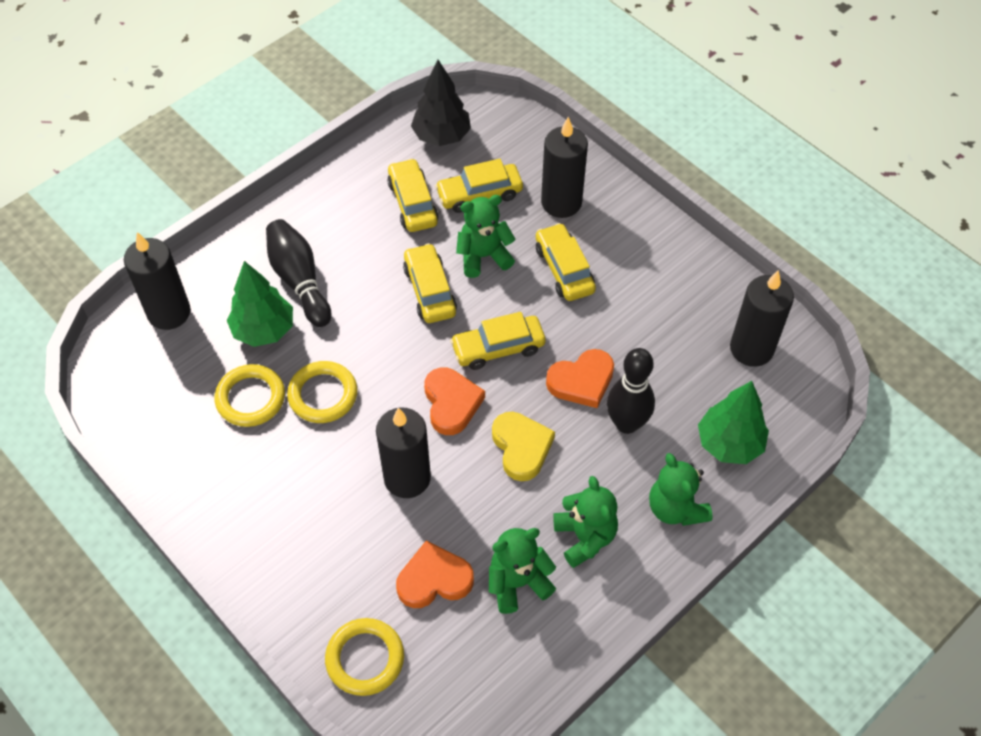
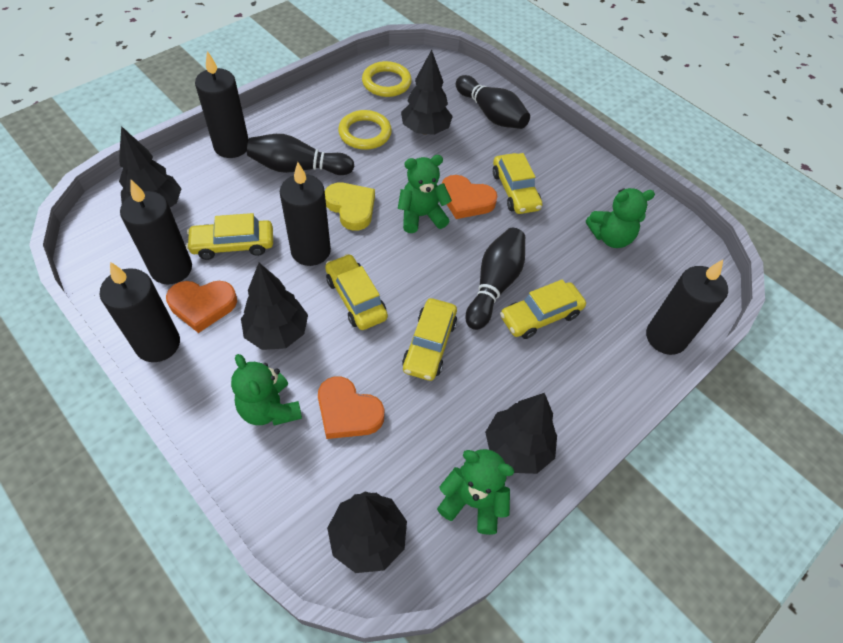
black bowling pin: [266,219,331,327] [607,348,655,434] = 2 -> [247,134,354,175] [456,75,530,129] [465,228,525,330] = 3
black candle: [124,232,190,330] [376,407,431,498] [541,117,588,218] [730,270,794,367] = 4 -> [100,262,180,362] [120,180,192,284] [195,51,249,158] [280,162,331,266] [646,260,728,355] = 5
black tree: [411,60,471,146] = 1 -> [119,126,182,207] [241,263,308,350] [327,491,407,573] [401,50,453,135] [485,393,557,474] = 5
green tree: [227,261,293,347] [698,381,769,464] = 2 -> none = 0
yellow ring: [215,364,285,427] [287,361,358,423] [325,618,404,696] = 3 -> [338,110,392,150] [362,61,412,97] = 2

